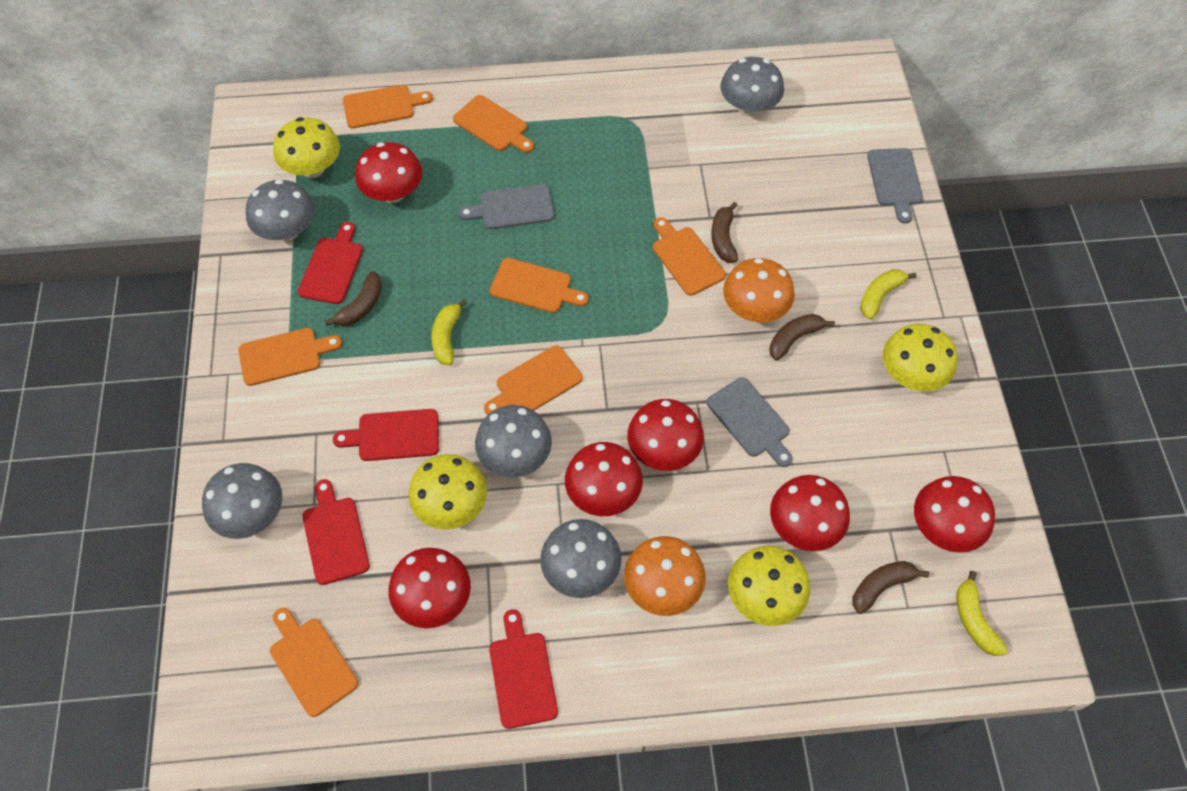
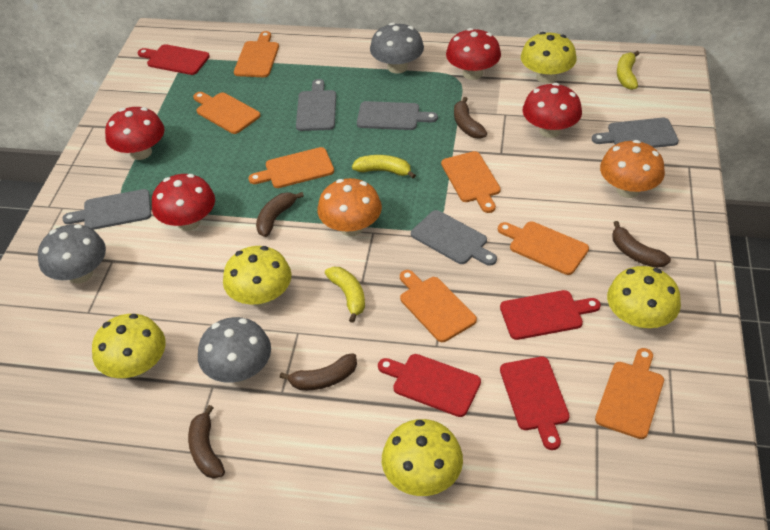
brown banana: [325,271,382,326] [711,202,738,263] [769,314,835,361] [852,561,929,614] = 4 -> [188,405,225,479] [256,192,304,237] [280,353,357,390] [454,97,487,139] [612,221,671,268] = 5
grey cutting board: [459,184,554,229] [707,377,793,467] [867,148,923,224] = 3 -> [62,189,151,230] [296,79,336,131] [357,101,438,130] [411,210,497,266] [592,118,679,148] = 5
grey mushroom: [202,463,282,539] [246,179,315,241] [475,405,552,478] [540,519,621,598] [721,57,784,116] = 5 -> [38,224,106,284] [198,317,271,383] [370,23,424,74] = 3
red mushroom: [355,142,422,203] [389,548,471,628] [565,442,643,516] [627,399,704,471] [770,475,850,551] [914,476,995,553] = 6 -> [105,107,164,160] [152,174,215,231] [446,28,501,80] [523,83,582,138] = 4
yellow mushroom: [273,117,340,178] [409,454,487,530] [728,546,810,626] [883,324,958,392] = 4 -> [92,314,166,378] [223,246,292,307] [382,419,463,496] [521,32,577,84] [607,266,681,330] = 5

